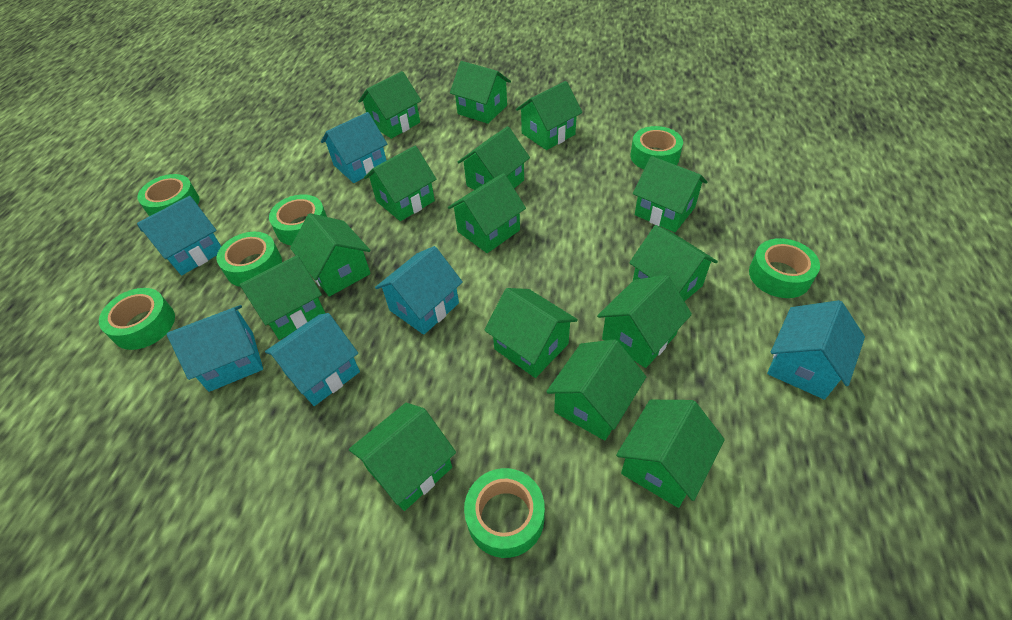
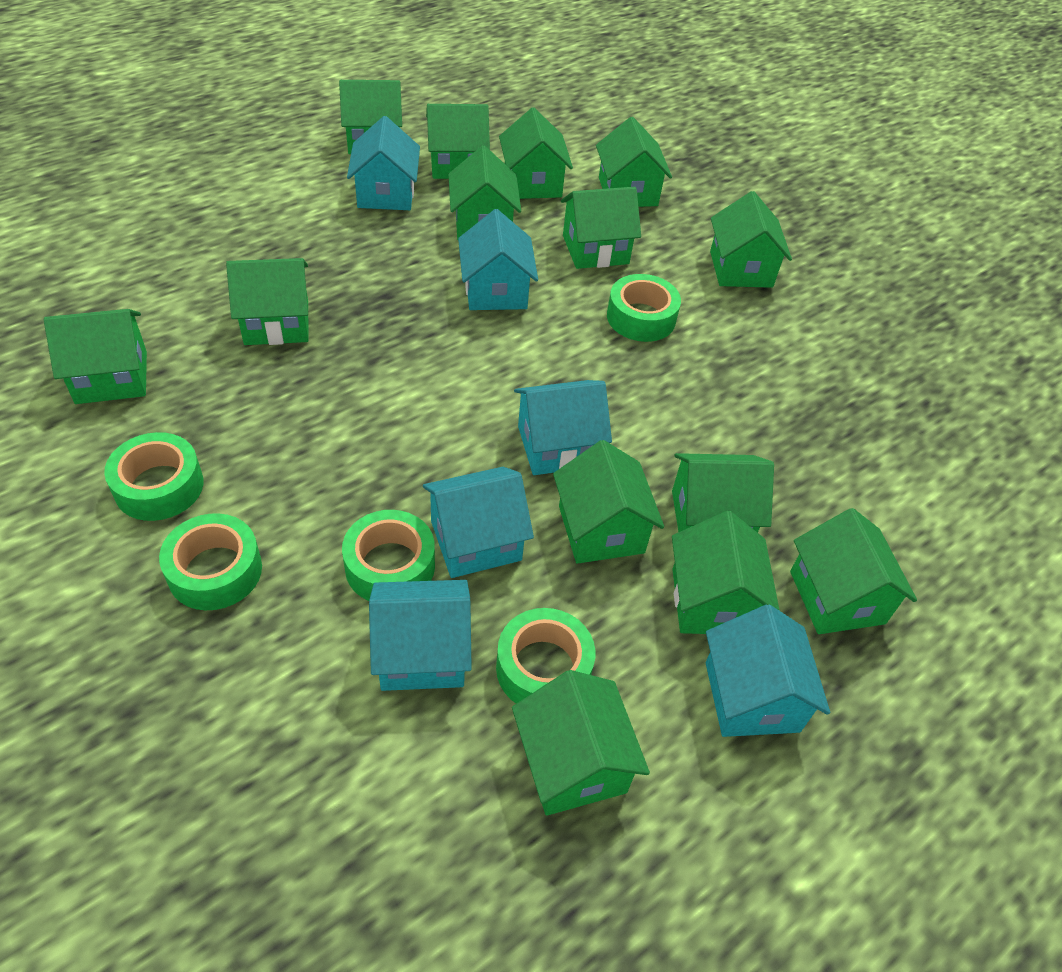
green house: [240,255,325,340] [290,213,371,297] [349,403,456,511] [358,71,421,139] [364,146,436,221] [448,173,526,253] [450,61,511,124] [458,126,530,190] [484,288,578,378] [516,81,582,150] [546,340,646,441] [597,275,692,368] [616,400,725,508] [629,225,718,301] [633,156,707,232] = 15 -> [44,309,147,404] [226,258,309,345] [339,80,402,154] [426,104,490,179] [448,146,521,240] [499,108,573,199] [512,670,650,816] [553,440,664,564] [561,187,641,269] [596,117,672,207] [672,453,774,533] [672,511,780,634] [710,191,792,288] [790,508,917,634] = 14
green tape: [99,288,175,350] [137,174,200,216] [217,232,282,287] [269,194,327,245] [464,468,545,558] [631,126,683,169] [749,238,820,298] = 7 -> [104,432,204,521] [159,513,262,610] [342,510,435,601] [496,608,595,704] [607,274,681,342] = 5

